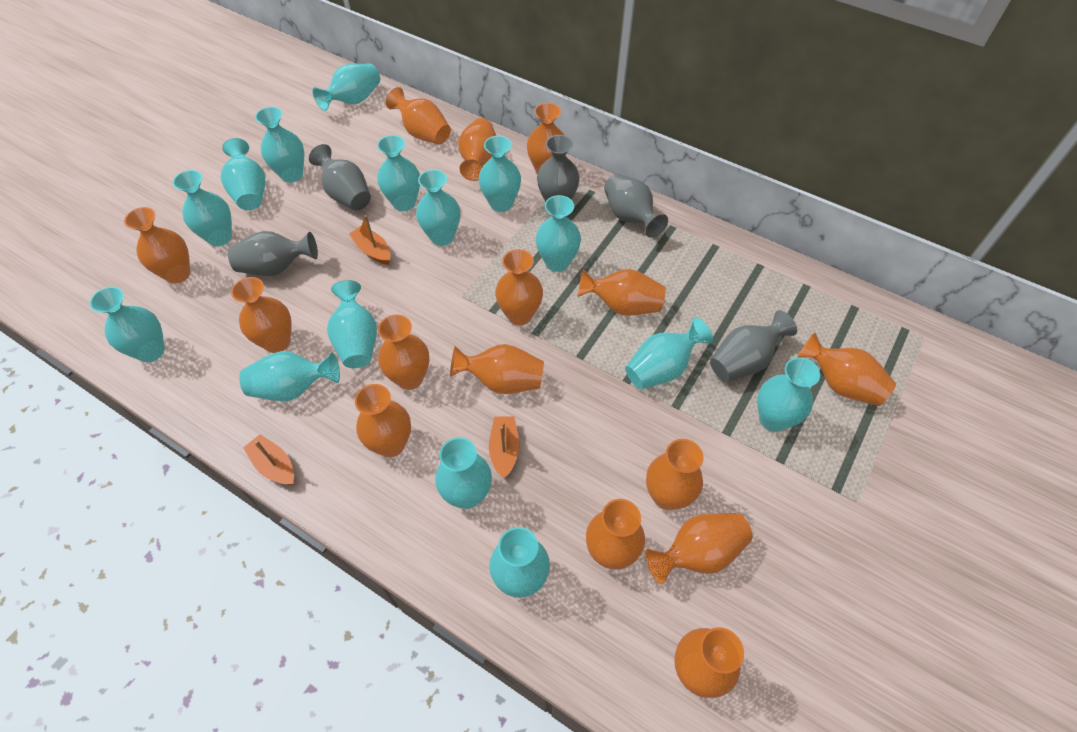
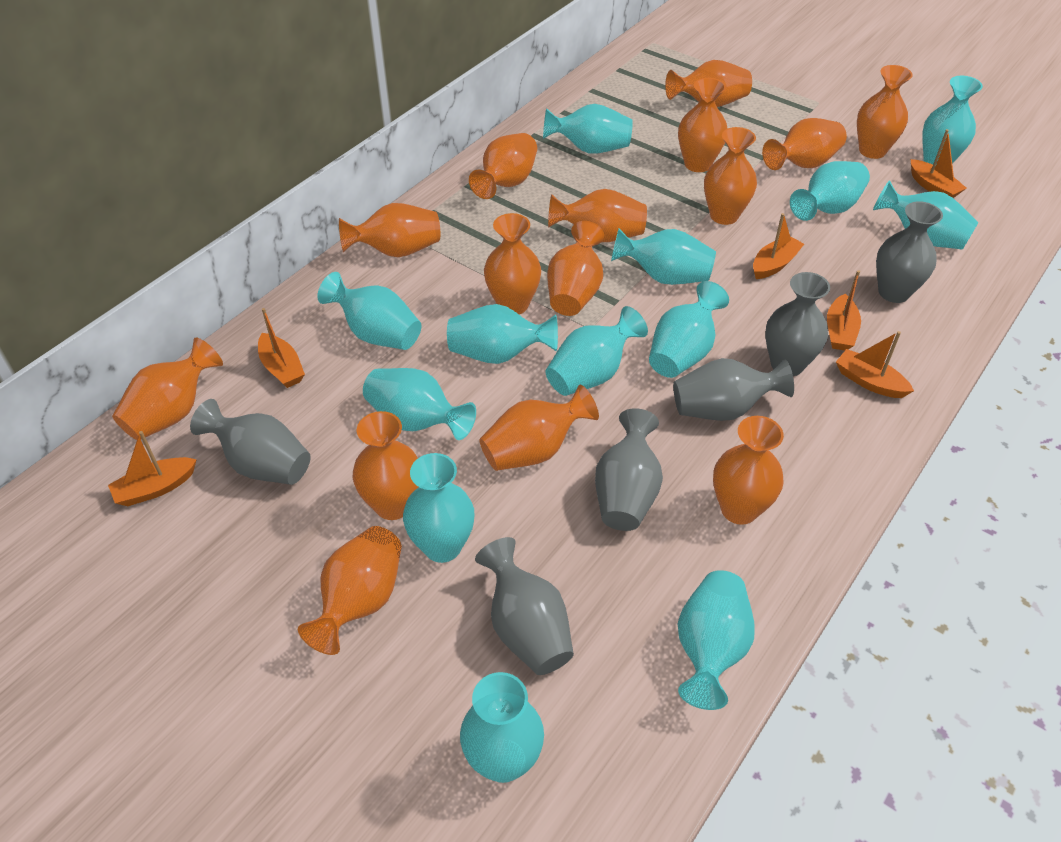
grey vase: [228,231,318,276] [309,144,371,210] [537,135,580,202] [604,174,668,238] [710,310,797,381] = 5 -> [190,399,311,485] [475,537,574,675] [595,408,663,531] [673,358,794,421] [765,272,830,376] [876,201,943,303] = 6
orange boat: [243,434,294,485] [349,215,391,265] [489,416,519,479] = 3 -> [108,431,197,506] [258,308,305,388] [753,213,804,279] [827,270,861,351] [836,331,914,398] [911,129,967,198] = 6
turquoise vase: [89,287,165,362] [173,170,232,246] [221,138,266,210] [239,351,340,401] [255,107,304,183] [312,64,380,111] [327,280,377,368] [377,135,420,211] [416,169,460,246] [435,437,492,509] [479,136,521,212] [489,527,550,598] [536,195,581,272] [625,317,713,389] [757,357,820,432] = 15 -> [317,272,421,350] [363,368,476,440] [403,453,475,563] [447,304,558,364] [460,672,544,783] [543,104,633,154] [545,306,648,396] [611,228,716,285] [649,281,729,378] [678,570,755,710] [790,161,870,221] [873,180,979,250] [923,76,983,164] = 13

